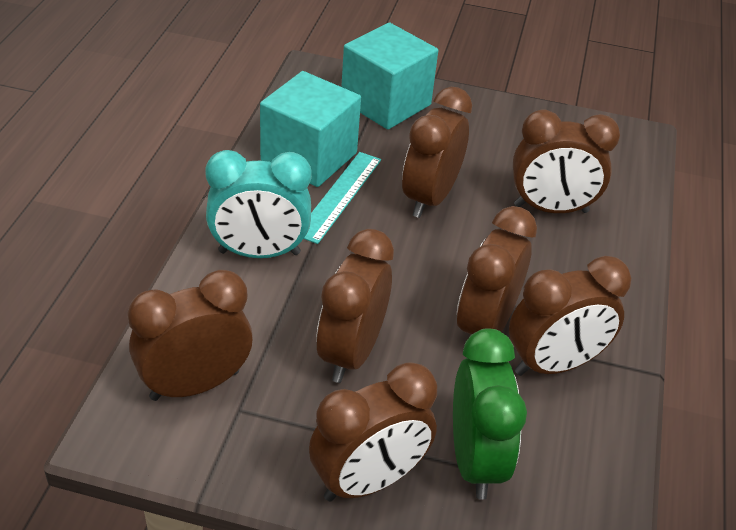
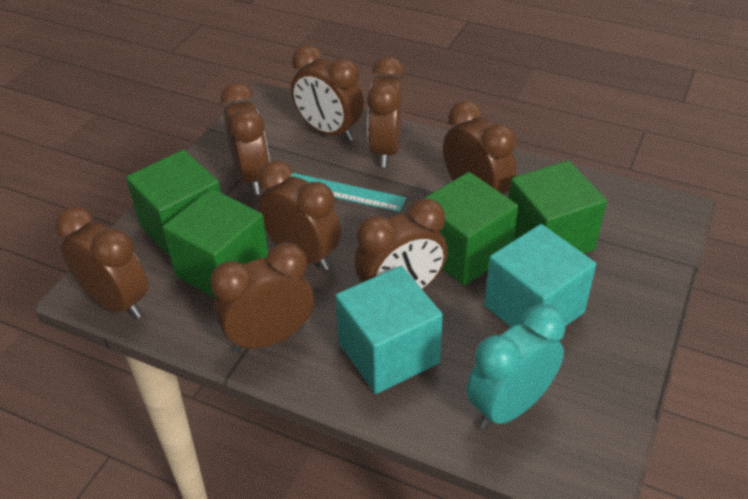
brown clock: [128,270,253,401] [309,362,437,502] [316,229,394,383] [402,87,472,218] [457,206,537,335] [509,256,631,376] [513,110,620,213] = 7 -> [55,207,148,319] [210,242,314,352] [221,83,270,195] [258,161,341,271] [291,45,364,141] [354,199,447,290] [367,56,404,167] [443,101,516,194] = 8
green clock: [453,328,527,500] = 1 -> none = 0
green cube: none = 0 -> [126,150,221,257] [163,188,268,298] [423,172,518,286] [509,161,607,254] = 4

